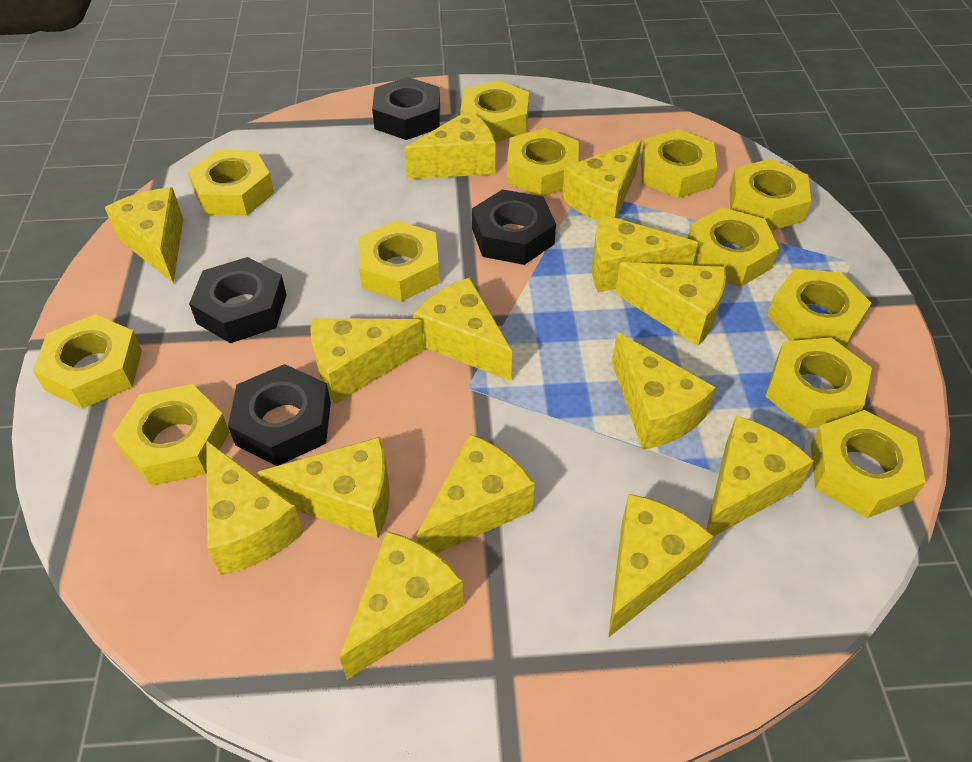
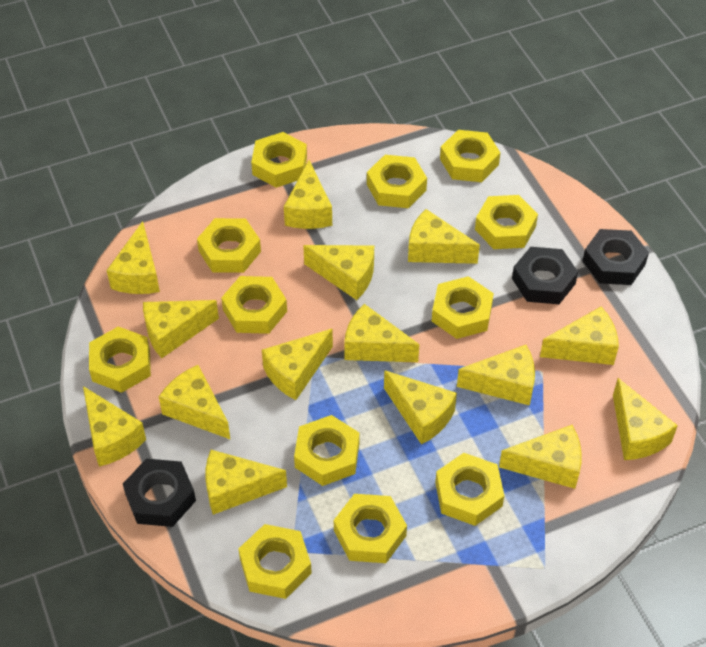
black nut: [189,257,287,343] [228,364,331,466] [372,77,440,140] [472,189,556,265] = 4 -> [123,459,196,527] [512,247,578,304] [583,229,649,285] = 3
yellow cheese: [105,188,183,283] [206,441,303,575] [257,437,390,539] [310,318,424,404] [339,531,464,680] [404,110,496,179] [413,277,512,381] [417,434,535,554] [562,140,642,221] [592,214,698,292] [608,494,713,638] [612,332,716,450] [615,262,726,346] [706,416,814,537] = 14 -> [83,386,146,467] [107,221,160,294] [143,300,219,358] [159,365,231,440] [205,450,287,515] [262,329,333,400] [284,160,332,229] [303,245,374,300] [344,304,419,362] [384,370,457,445] [408,209,480,264] [457,345,535,406] [499,425,582,489] [540,307,619,365] [613,378,678,460] = 15

